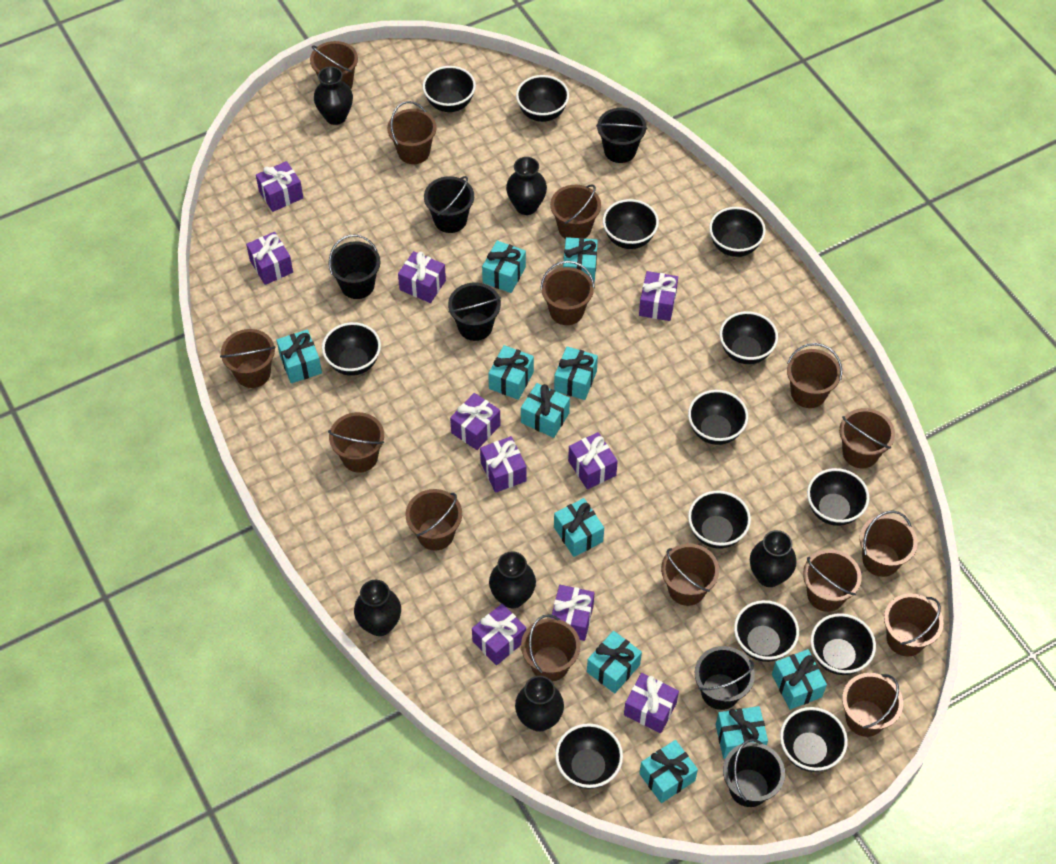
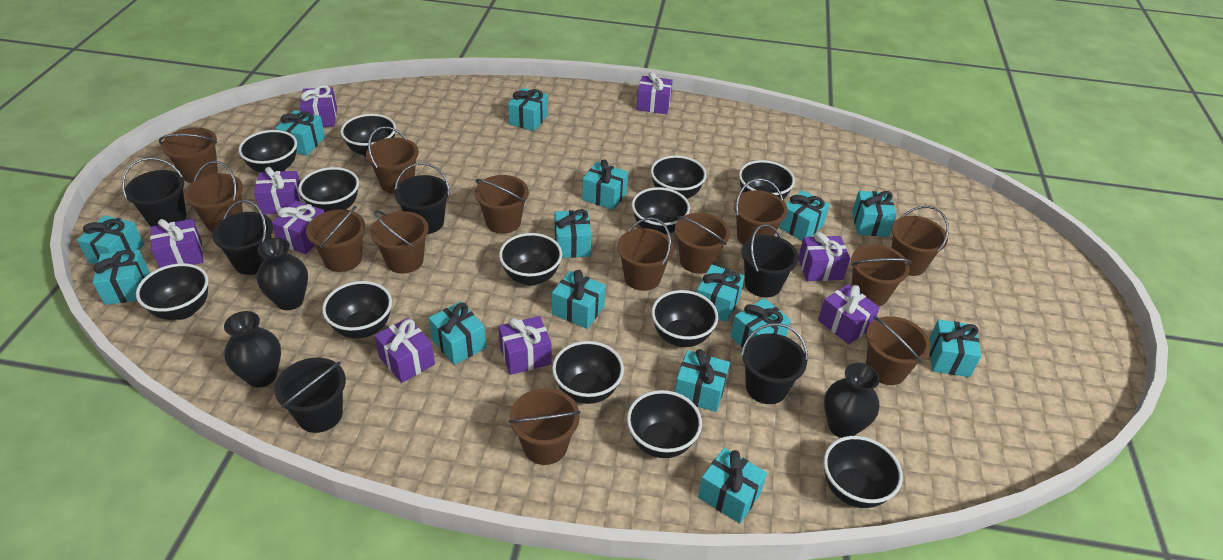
black vase: [314,66,353,125] [354,580,401,636] [489,551,536,608] [506,157,547,215] [515,676,564,732] [750,530,796,587] = 6 -> [224,311,281,388] [257,238,308,310] [824,363,880,438] = 3
brown bucket: [220,329,276,388] [310,41,358,89] [328,412,384,473] [387,101,437,164] [405,489,462,550] [521,614,580,682] [540,261,595,325] [550,184,601,239] [661,543,719,606] [787,343,842,408] [803,549,862,612] [839,408,895,468] [842,673,903,737] [860,510,917,577] [884,593,944,656] = 15 -> [159,127,218,183] [184,161,243,232] [306,206,365,272] [366,126,419,194] [370,210,429,274] [475,175,529,234] [509,388,581,465] [617,217,674,291] [674,213,730,274] [734,178,788,245] [851,244,912,306] [866,316,931,385] [892,206,949,276] = 13
purple gift: [246,232,293,285] [256,161,303,212] [398,251,446,303] [450,393,501,450] [472,604,526,666] [480,436,526,493] [551,585,594,641] [568,432,618,490] [624,673,679,733] [639,271,678,321] = 10 -> [150,219,203,268] [254,167,302,215] [272,201,324,254] [300,85,337,127] [374,318,435,383] [498,316,552,375] [636,72,673,114] [799,232,850,281] [818,284,880,344] = 9
turquoise gift: [276,330,322,383] [482,241,526,293] [488,345,534,400] [521,383,570,438] [554,346,598,400] [554,498,604,557] [563,237,598,284] [587,631,642,693] [639,740,698,803] [716,706,768,759] [772,649,827,710] = 11 -> [77,215,144,264] [93,250,150,305] [276,110,325,156] [429,301,486,365] [508,88,548,131] [552,270,606,329] [554,209,591,258] [582,159,628,210] [675,349,730,412] [697,264,745,322] [698,448,767,523] [730,298,791,348] [778,190,830,241] [852,191,897,237] [929,320,981,377] = 15

